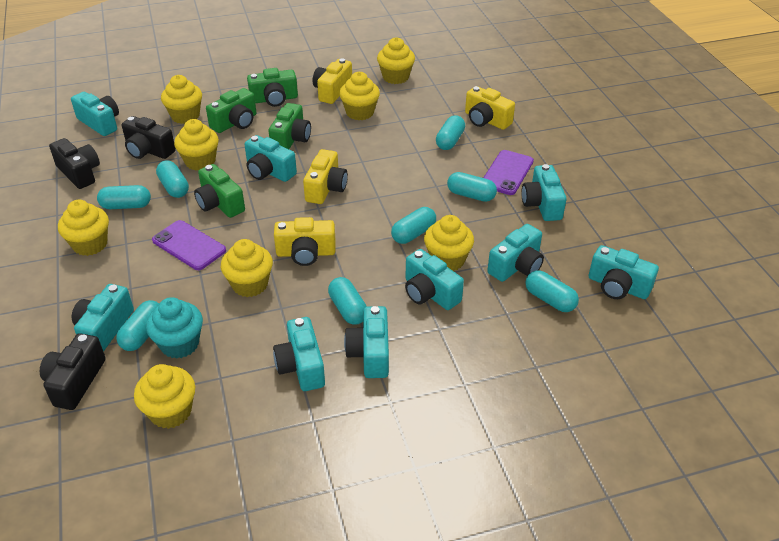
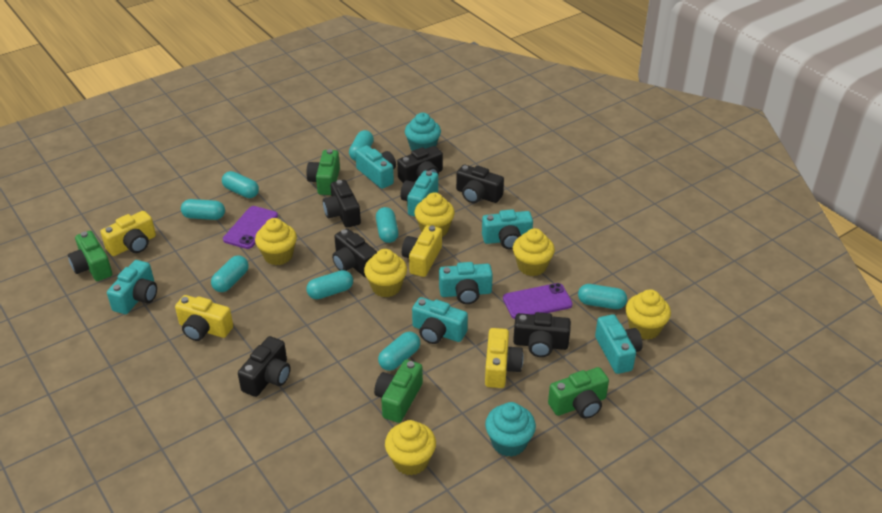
black camera: [40,333,106,410] [49,138,100,189] [122,116,176,159] = 3 -> [238,336,290,397] [323,180,361,228] [332,228,377,277] [397,146,443,183] [456,165,504,203] [513,312,571,357] = 6
turquoise camera: [71,92,119,136] [72,284,134,352] [244,135,297,182] [273,317,325,391] [344,306,389,378] [405,249,464,310] [487,224,544,282] [521,164,567,221] [589,245,659,299] = 9 -> [107,260,157,314] [355,145,396,189] [400,171,438,216] [412,297,468,344] [439,262,493,304] [482,209,533,249] [595,314,643,374] = 7
turquoise cupcake: [146,297,203,359] = 1 -> [405,113,441,151] [485,402,536,457] = 2
yellow cupcake: [58,200,109,256] [134,364,195,429] [161,75,202,124] [174,119,219,171] [221,239,273,297] [339,72,380,120] [377,37,415,84] [424,215,474,271] = 8 -> [255,218,297,265] [364,249,407,297] [385,420,436,476] [414,192,455,237] [513,228,555,276] [625,289,671,340] = 6

